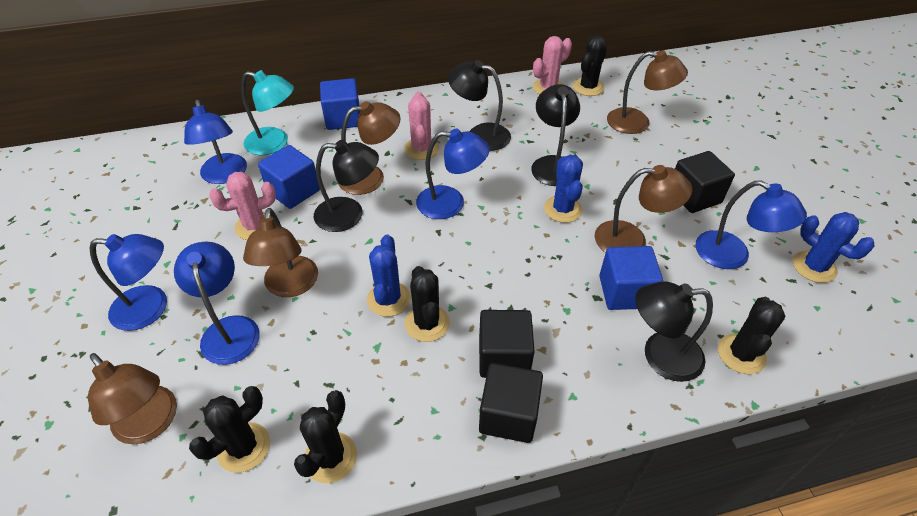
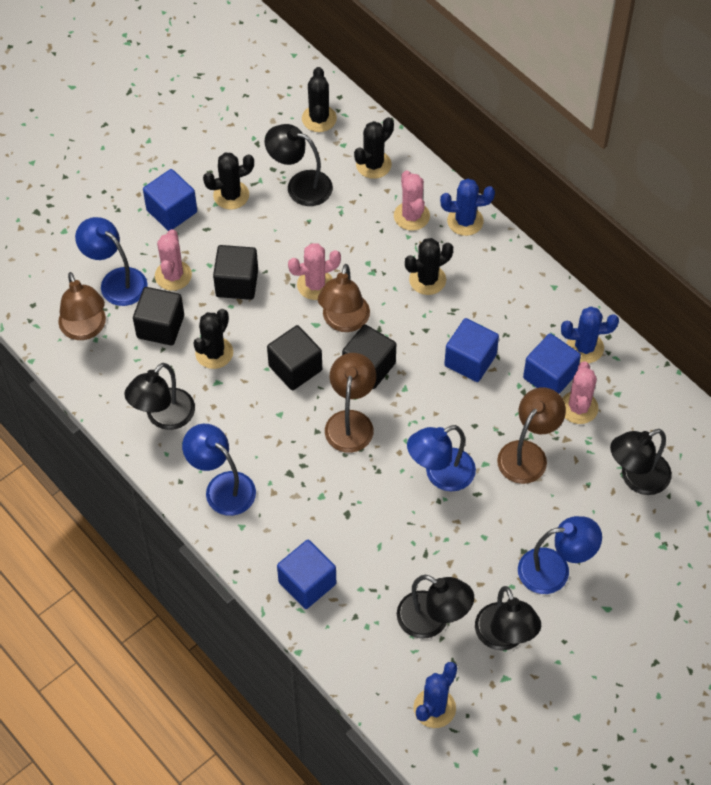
black cube: [479,310,535,378] [479,363,543,443] [675,151,735,213] = 3 -> [133,287,184,346] [213,245,258,300] [267,325,322,390] [342,324,396,389] = 4
black lamp: [314,140,379,232] [448,60,511,151] [531,84,580,186] [635,282,713,382] = 4 -> [124,363,195,430] [264,124,333,206] [397,575,474,639] [475,586,541,651] [610,429,672,495] = 5
blue cube: [258,145,320,209] [320,78,360,130] [599,246,663,310] = 3 -> [143,169,197,231] [277,540,336,609] [444,318,499,382] [523,333,581,394] = 4
blue lamp: [90,234,167,331] [174,241,260,365] [184,100,247,184] [416,129,490,219] [696,180,807,269] = 5 -> [75,217,148,306] [182,424,256,516] [407,425,476,491] [518,516,602,594] = 4
brown lamp: [88,353,177,444] [243,208,318,297] [338,101,400,195] [595,165,692,252] [607,50,688,134] = 5 -> [58,272,106,340] [318,264,370,332] [325,353,376,453] [497,387,566,484] = 4
pink cactus: [209,172,276,240] [404,92,439,160] [533,36,572,95] = 3 -> [155,229,192,291] [288,243,341,300] [394,171,430,231] [562,361,598,424] = 4
turquoise lamp: [241,70,294,155] = 1 -> none = 0

